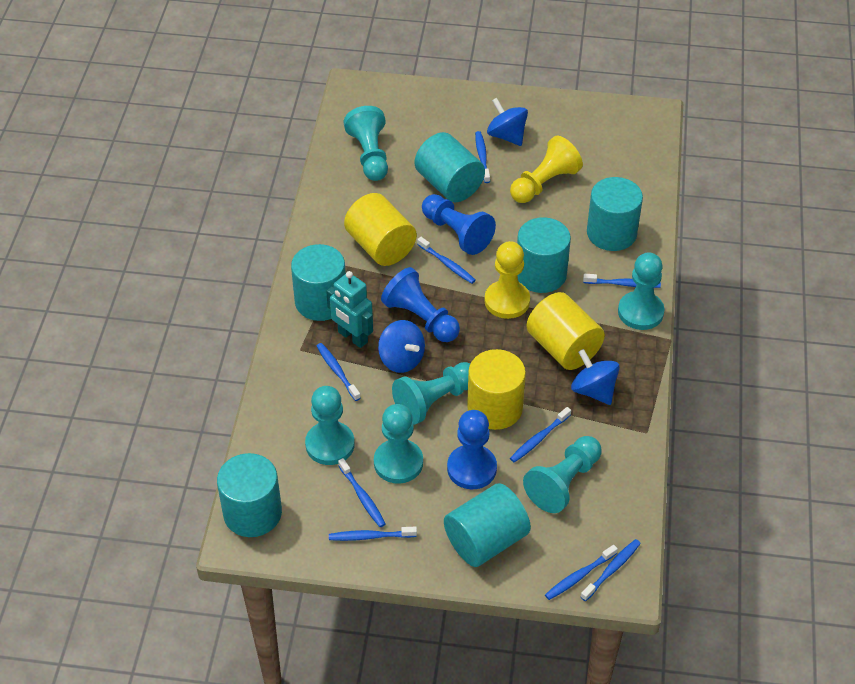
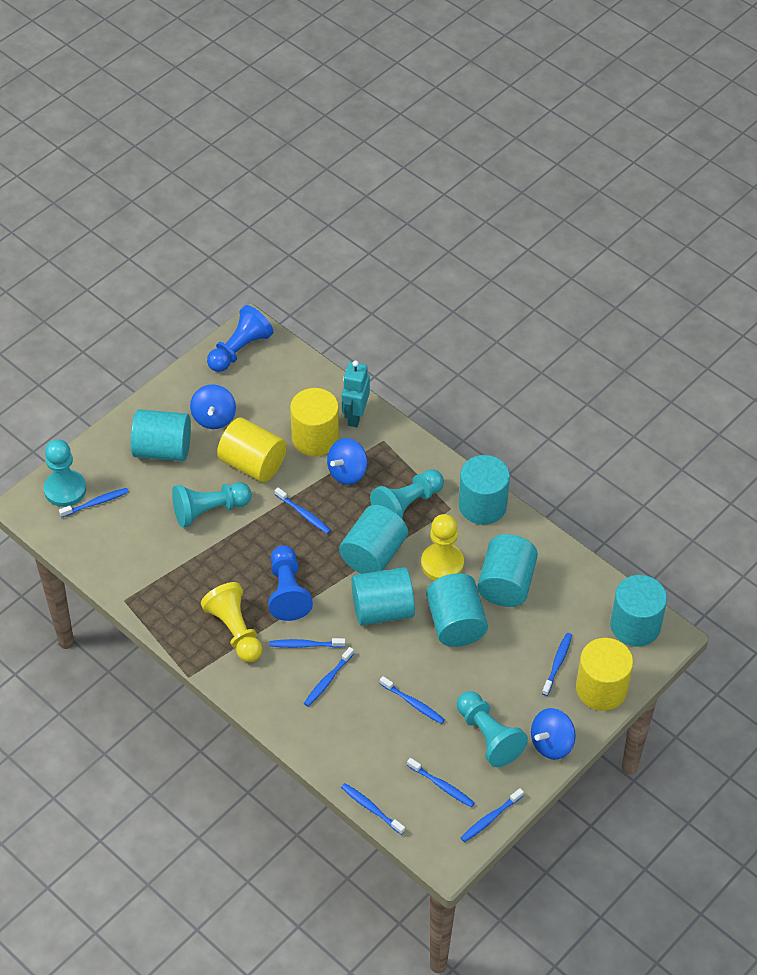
blue pawn: [381,267,460,342] [422,194,496,255] [447,410,497,489] = 3 -> [207,305,273,372] [268,545,313,621] = 2
turquoise cylinder: [217,453,282,537] [291,244,346,321] [415,132,485,202] [444,483,531,567] [517,217,571,293] [587,177,643,251] = 6 -> [131,409,191,461] [339,505,408,574] [351,567,415,626] [426,573,488,647] [459,455,510,524] [477,534,538,607] [610,575,667,646] = 7
turquoise pawn: [305,386,355,465] [344,106,388,181] [374,404,423,484] [392,362,470,425] [523,436,602,513] [618,252,664,330] = 6 -> [44,439,86,507] [172,482,252,528] [370,469,444,519] [457,691,528,767] = 4

